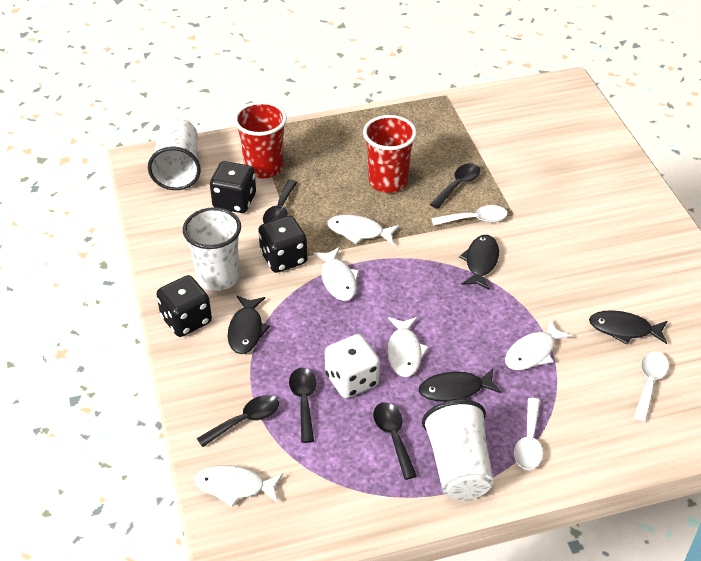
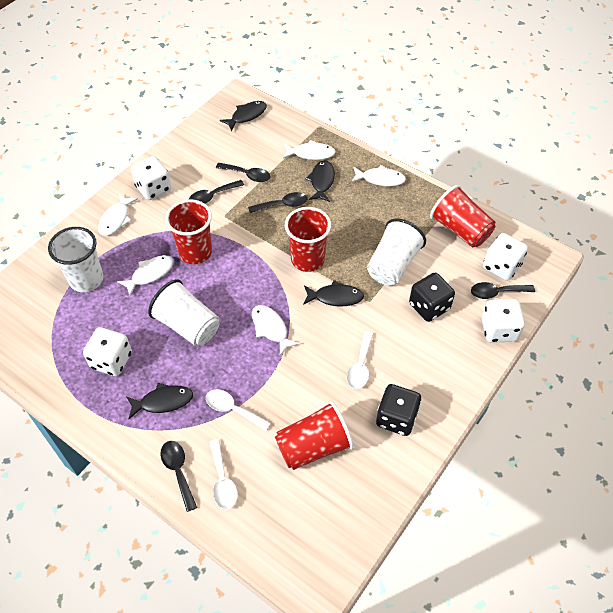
black dice: [156,275,212,337] [210,161,256,213] [258,216,308,273] = 3 -> [376,384,421,436] [409,273,455,322] = 2
red cup: [234,101,287,179] [363,115,417,193] = 2 -> [165,199,212,264] [275,401,354,470] [285,207,331,272] [430,185,496,247] = 4
white dice: [325,334,380,398] = 1 -> [83,327,132,376] [131,156,171,200] [482,299,525,343] [483,233,528,281] = 4

